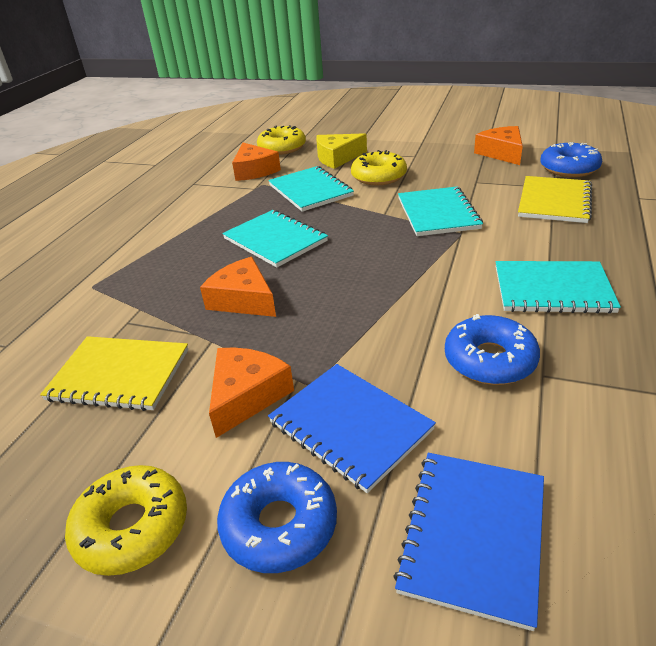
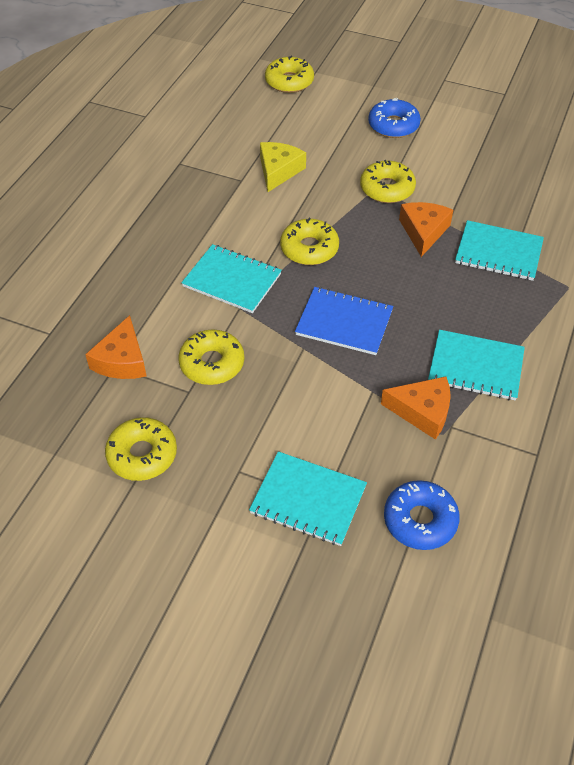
blue donut: [217,462,337,573] [445,314,540,385] [540,142,602,177] = 3 -> [368,98,421,138] [384,480,460,550] = 2
blue notebook: [268,364,436,493] [393,453,544,631] = 2 -> [295,287,393,355] = 1
orange cheese: [200,257,276,317] [209,347,294,438] [232,143,281,181] [474,126,523,165] = 4 -> [85,315,147,379] [381,376,451,440] [399,202,453,257] = 3
yellow donut: [65,465,187,576] [257,125,306,155] [351,150,407,185] = 3 -> [105,417,177,481] [178,330,244,385] [265,56,314,93] [280,218,339,265] [360,160,416,203] = 5
yellow notebook: [40,336,188,411] [518,176,592,223] = 2 -> none = 0

